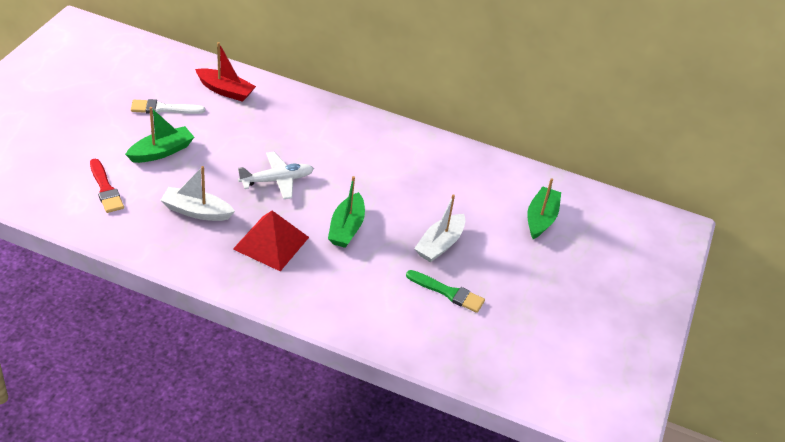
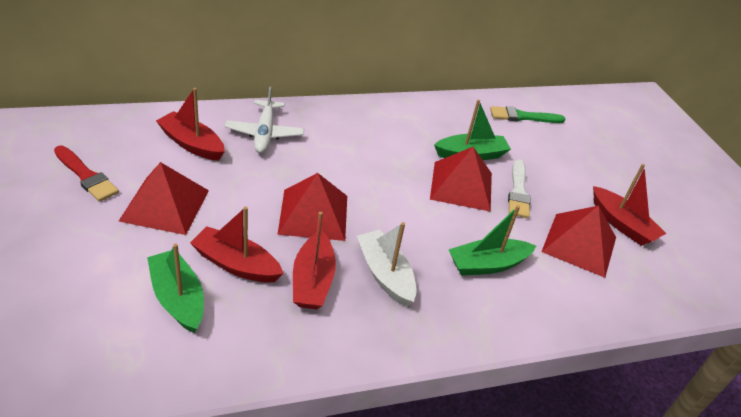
red boat: [195,42,256,102] = 1 -> [156,88,225,161] [190,206,284,282] [293,212,336,310] [593,164,667,246] = 4
red pyramid: [233,211,309,271] = 1 -> [119,162,209,235] [277,173,347,241] [430,147,492,212] [541,206,616,278] = 4
white boat: [160,166,235,221] [414,194,465,262] = 2 -> [357,222,417,307] = 1

